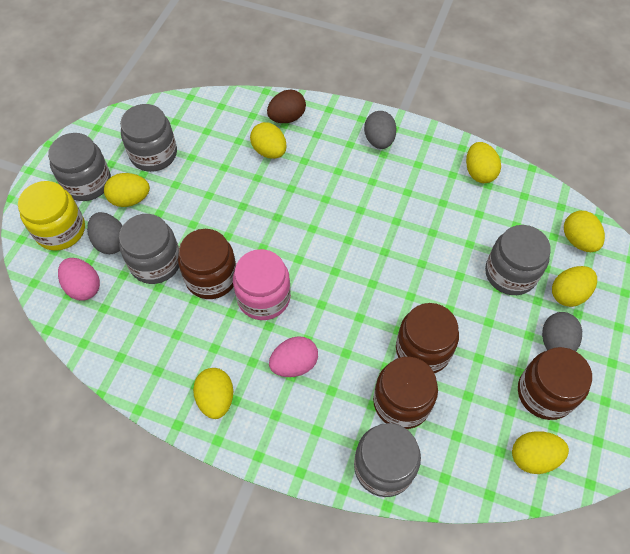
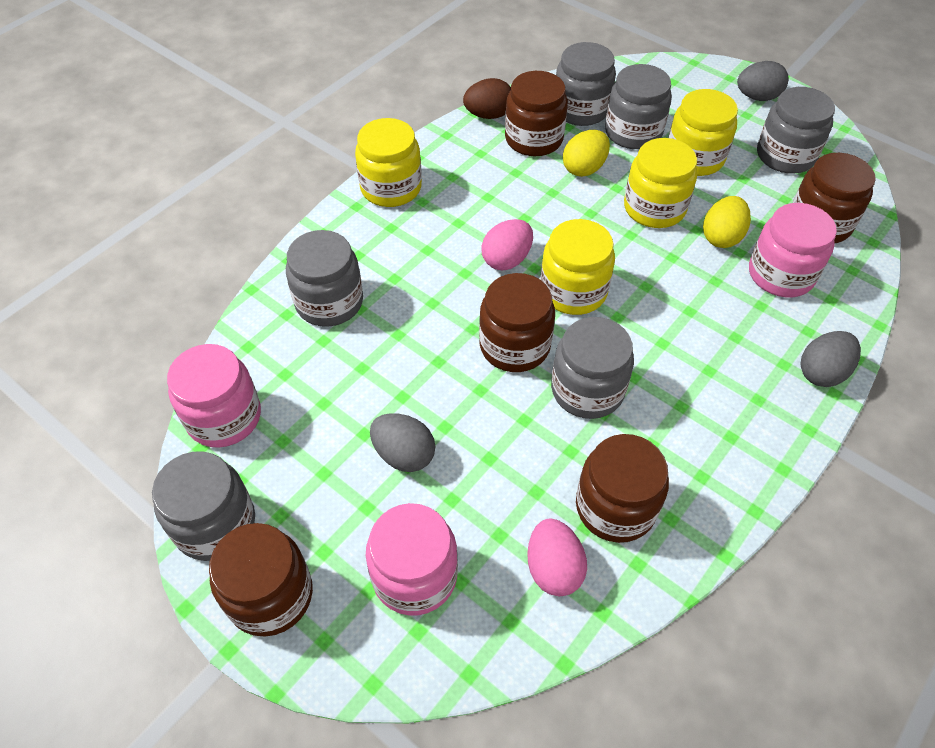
brown jar: [178,229,236,299] [373,357,438,429] [396,303,459,373] [518,347,592,420] = 4 -> [209,523,313,636] [479,273,555,372] [505,71,568,156] [576,434,669,543] [793,153,876,244] = 5
grey jar: [48,133,111,201] [119,214,179,284] [120,104,177,172] [354,423,421,497] [485,225,551,295] = 5 -> [152,451,255,561] [286,230,363,327] [551,317,634,419] [556,42,616,126] [605,64,672,149] [757,87,835,174] = 6
pink jar: [233,249,291,320] = 1 -> [167,344,261,448] [366,503,458,616] [749,203,837,297] = 3
yellow egg: [104,173,150,207] [193,368,233,419] [250,122,287,159] [466,142,501,183] [512,431,569,474] [552,266,597,307] [564,211,605,252] = 7 -> [563,130,610,177] [703,196,751,248] = 2
yellow jar: [18,181,85,251] = 1 -> [355,118,422,207] [540,219,615,315] [624,138,697,228] [668,89,738,176] = 4

